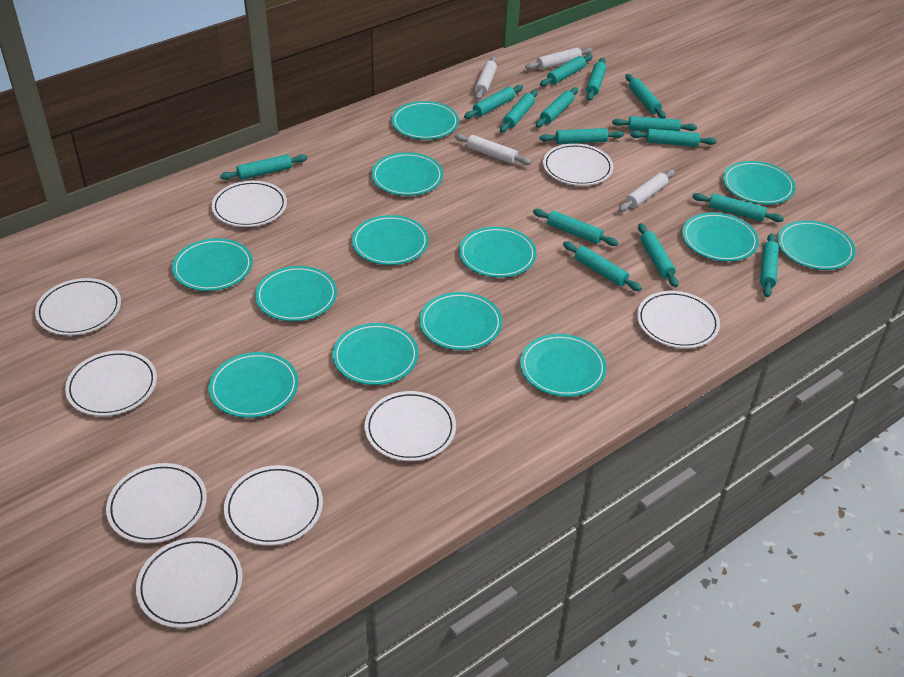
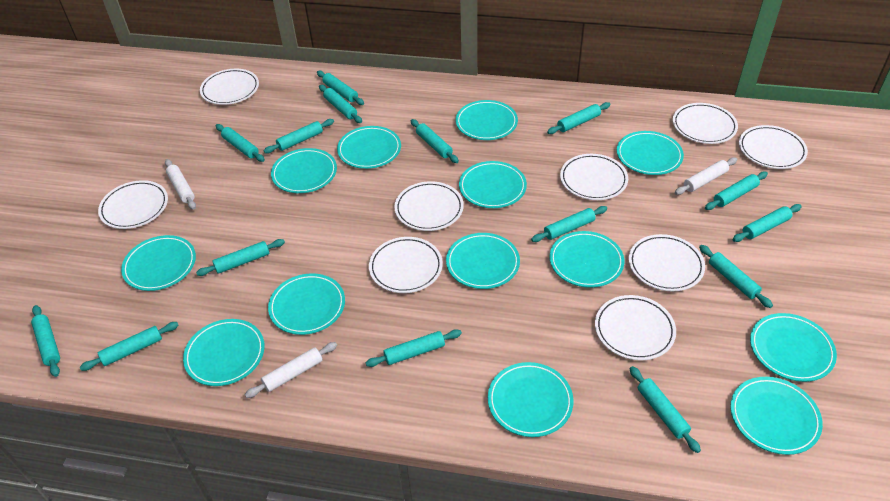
white rolling pin: [454,134,532,165] [475,56,497,100] [525,47,593,70] [619,170,675,212] = 4 -> [165,159,196,210] [245,342,337,398] [675,157,737,195] = 3

